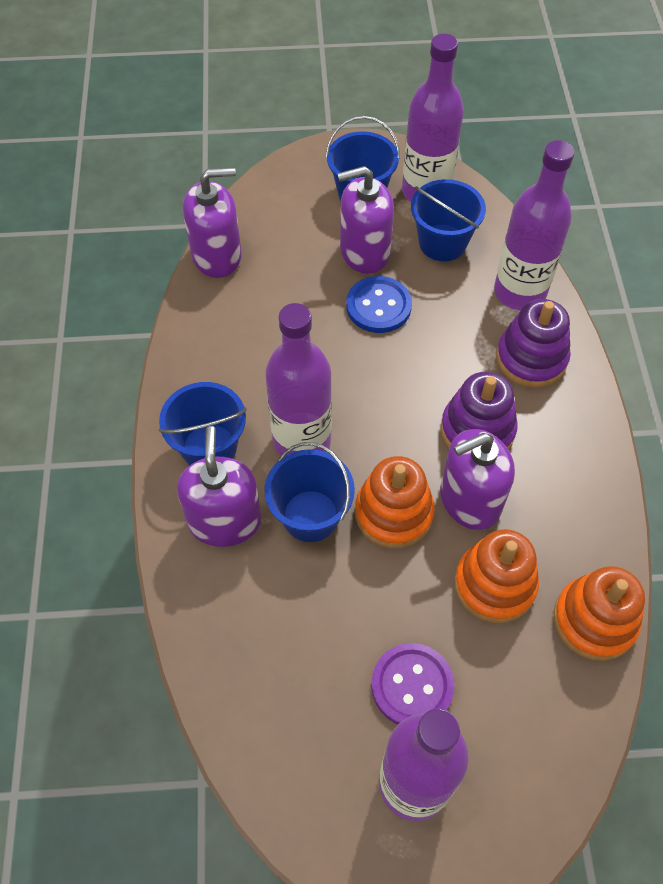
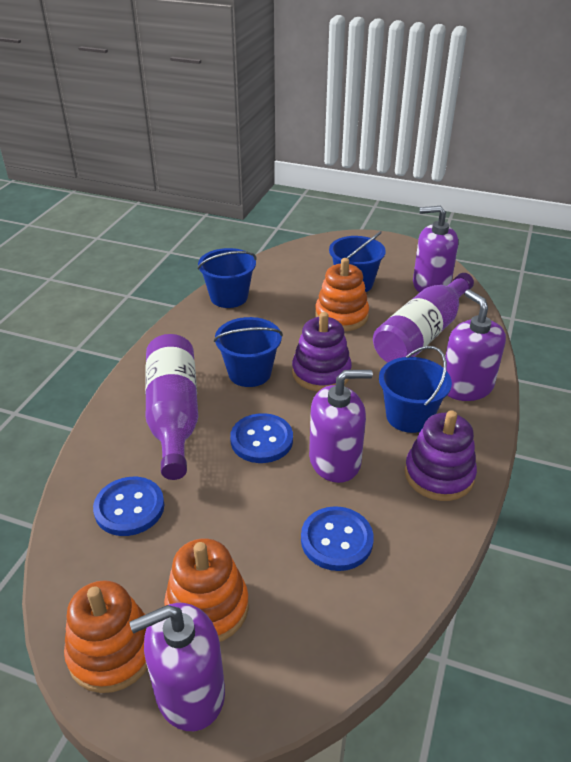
blue button: [346,276,412,333] = 1 -> [93,477,164,536] [230,413,293,463] [301,506,374,571] = 3
purple bottle: [265,303,332,456] [379,708,469,821] [402,33,464,202] [494,140,574,310] = 4 -> [145,334,198,480] [373,273,474,363] = 2
purple button: [371,643,455,724] = 1 -> none = 0

